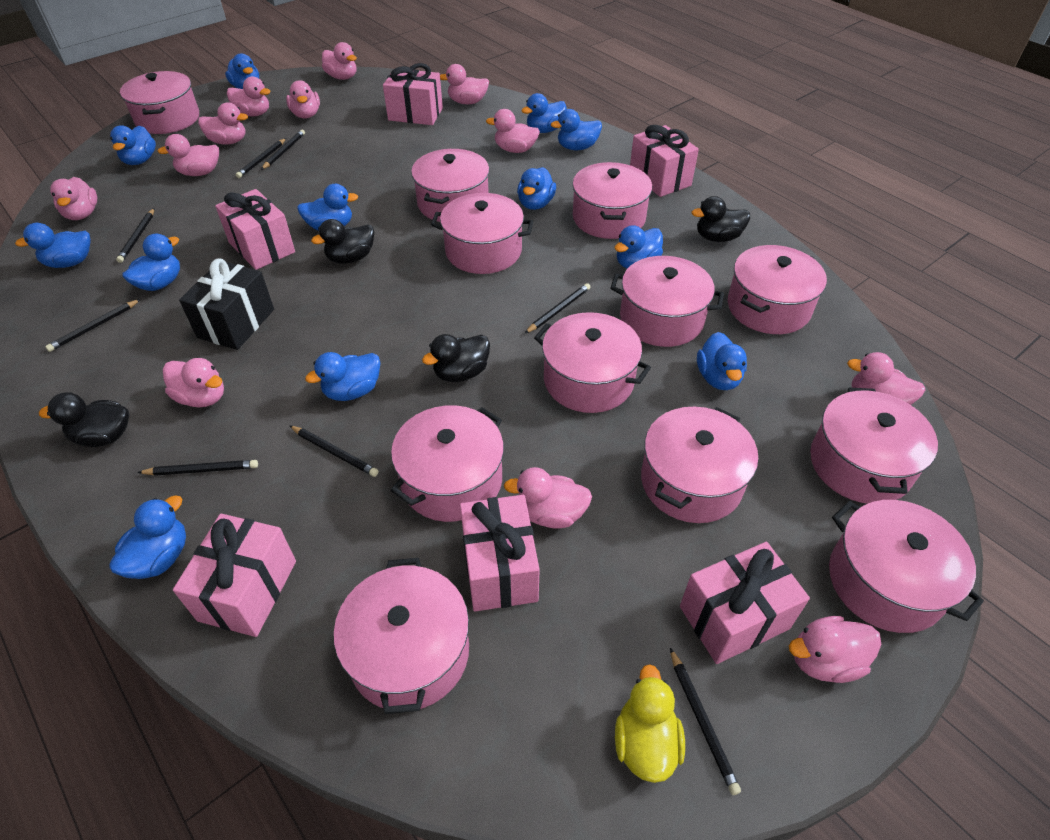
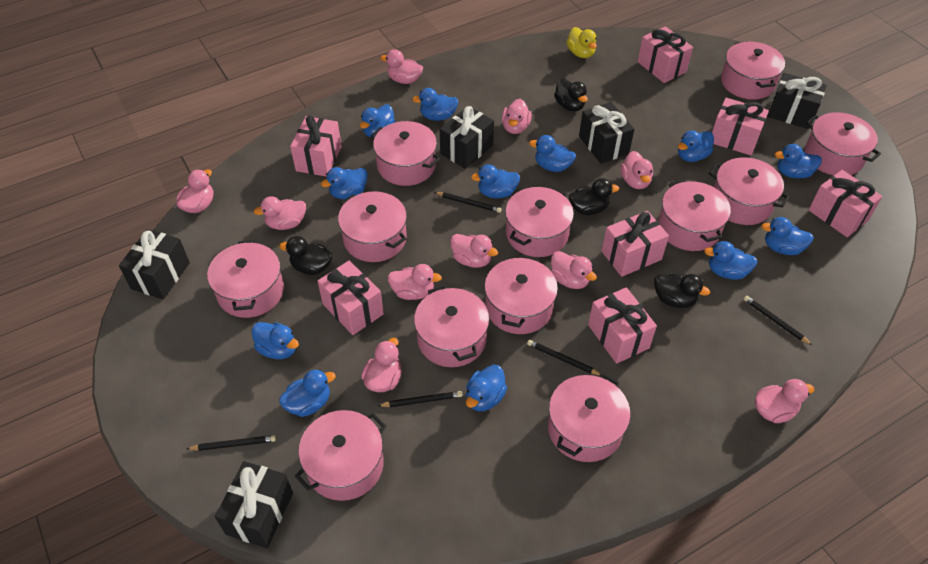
black gift: [179,259,274,350] = 1 -> [119,229,190,299] [215,461,293,548] [440,106,494,169] [579,102,634,164] [767,73,827,129] = 5
black pencil: [45,299,141,352] [116,208,155,263] [137,460,258,476] [236,138,286,178] [261,130,305,170] [289,425,379,477] [525,283,590,333] [670,648,741,795] = 8 -> [187,435,276,451] [378,391,462,407] [434,192,501,213] [527,340,601,376] [744,296,812,345] = 5
pink duck: [50,177,97,220] [157,134,219,176] [163,358,224,408] [198,103,248,145] [227,77,271,116] [286,80,320,119] [322,42,357,80] [440,64,489,104] [486,109,540,153] [504,467,592,529] [789,616,881,683] [847,352,925,405] = 12 -> [177,169,213,213] [254,196,306,230] [361,338,402,392] [380,49,423,84] [388,264,442,300] [450,234,498,268] [502,99,532,134] [551,251,597,289] [620,151,653,189] [755,379,814,423] = 10
pink gift: [173,514,296,637] [215,189,295,270] [383,63,443,125] [460,495,540,611] [630,125,699,197] [680,542,810,664] = 6 -> [290,115,342,177] [318,261,384,335] [588,287,657,364] [602,211,669,277] [637,26,693,83] [712,98,769,155] [809,170,883,237] = 7

